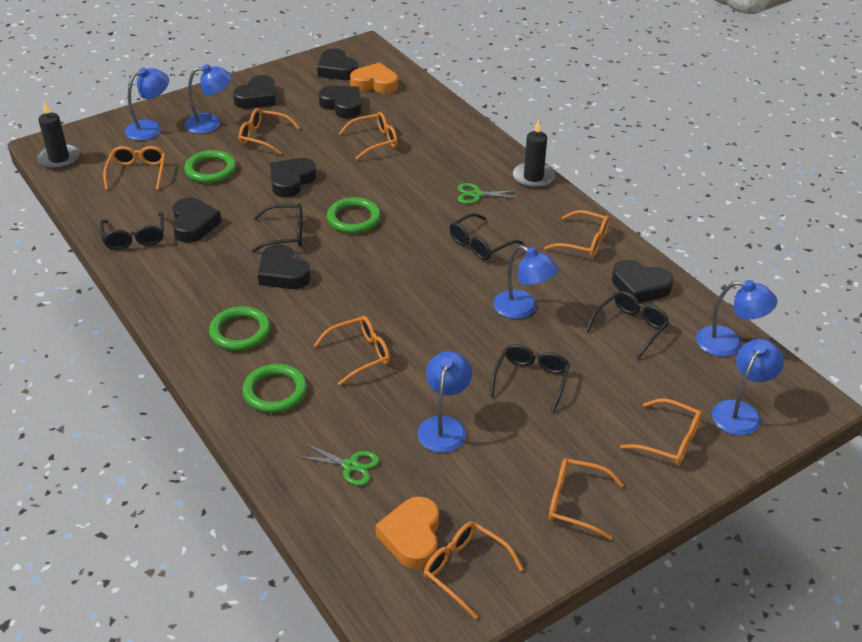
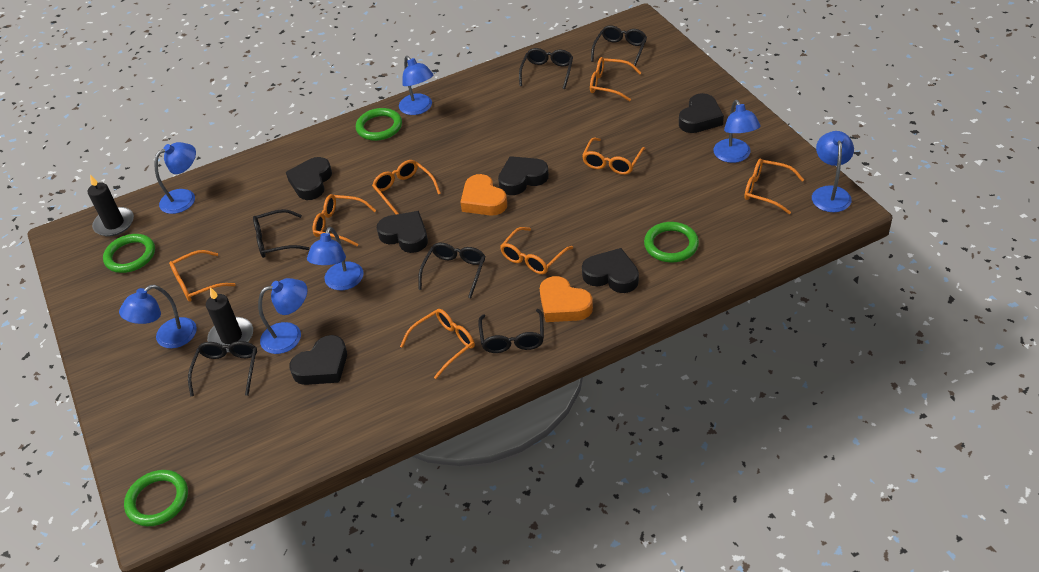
black glasses: [100,212,164,250] [251,203,303,253] [450,213,523,261] [490,344,570,413] [586,291,669,360] = 5 -> [188,341,257,397] [253,209,309,258] [418,243,485,298] [478,309,544,353] [519,48,573,89] [591,25,647,66] = 6
black heart: [173,197,222,243] [233,75,276,109] [258,244,311,289] [270,158,316,197] [317,48,358,80] [318,86,361,119] [612,260,674,303] = 7 -> [286,157,332,200] [289,335,347,385] [377,211,428,253] [498,156,549,195] [582,248,639,293] [679,93,724,133] = 6
blue lamp: [125,68,169,140] [185,64,232,134] [417,351,472,453] [493,245,559,319] [696,280,777,357] [712,339,784,435] = 6 -> [119,285,197,348] [154,142,196,214] [258,278,307,354] [307,227,364,290] [399,56,433,115] [713,100,760,163] [812,131,854,212] = 7
green scissors: [296,443,379,486] [458,183,519,204] = 2 -> none = 0

